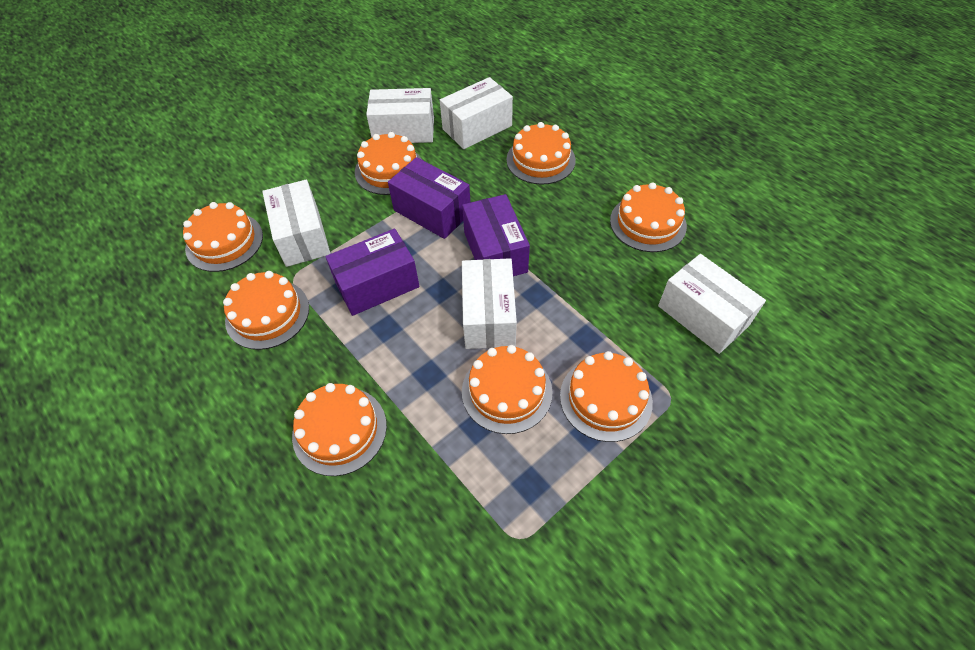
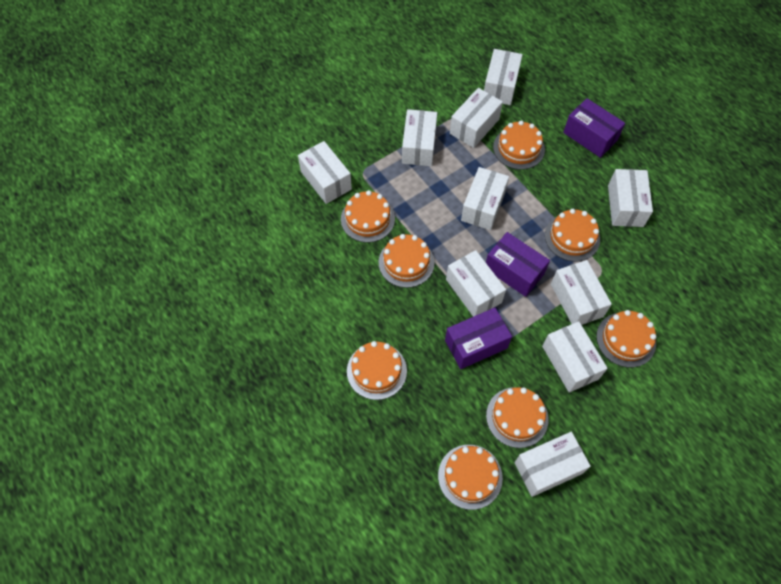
white box: [262,180,331,267] [366,88,434,143] [440,77,513,149] [462,258,517,349] [658,254,766,354] = 5 -> [298,141,352,204] [402,109,437,166] [446,250,506,317] [450,88,503,148] [461,167,509,230] [484,49,523,105] [514,432,591,497] [542,321,608,393] [551,260,612,325] [608,169,653,227] = 10

